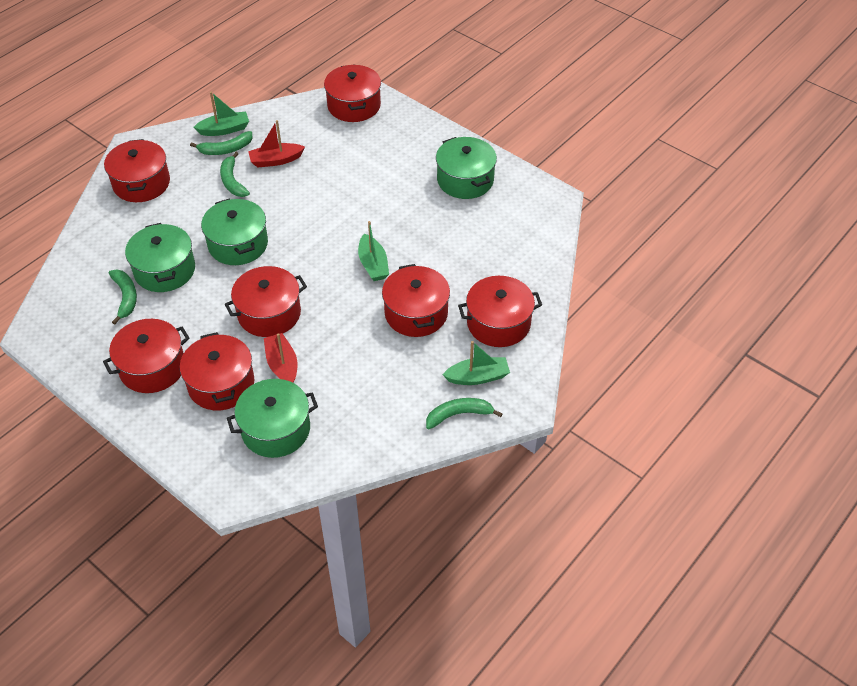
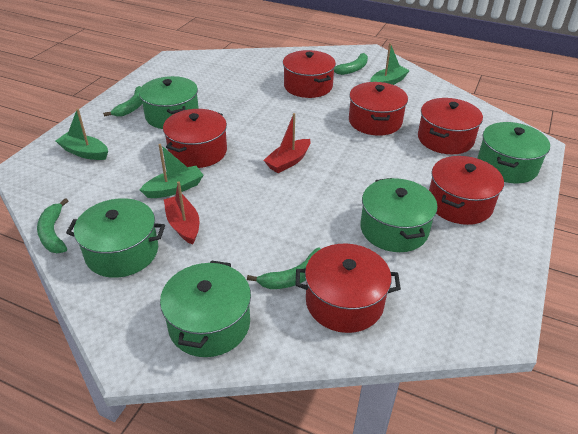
green pot: [125,223,195,292] [201,198,268,265] [227,379,318,458] [436,137,497,199] = 4 -> [66,198,165,278] [139,76,199,129] [160,260,251,357] [360,178,438,252] [477,122,550,183] = 5
red pot: [103,319,190,393] [104,139,170,202] [180,332,255,410] [225,266,307,337] [324,65,381,122] [382,264,450,337] [458,276,542,347] = 7 -> [163,109,227,168] [283,50,336,98] [295,243,401,333] [349,82,408,136] [418,98,483,154] [429,156,504,225] = 6

